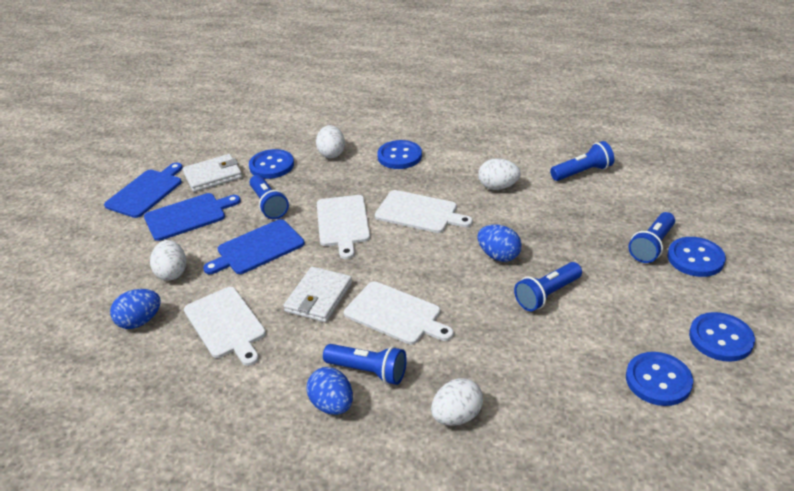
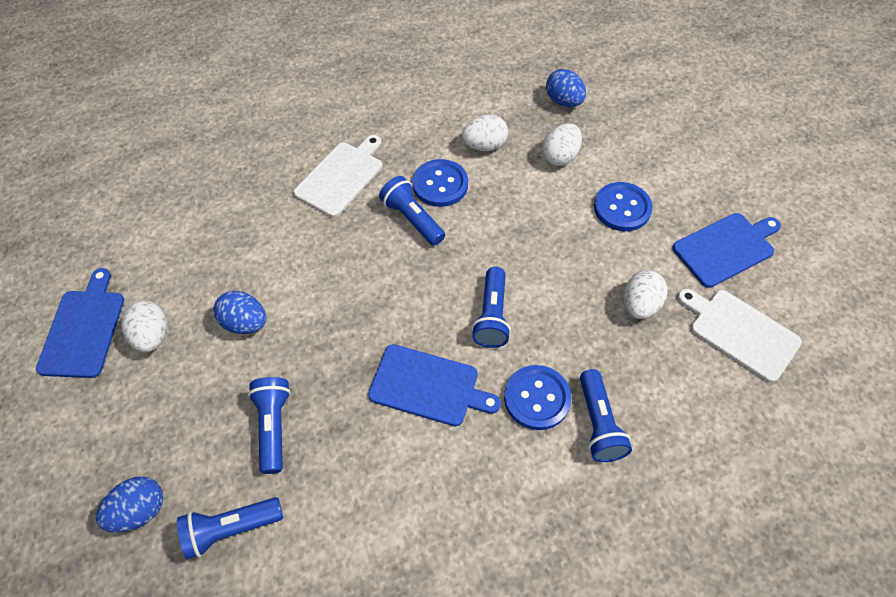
blue button: [249,149,294,179] [377,140,422,169] [626,352,693,406] [668,237,726,277] [689,312,755,362] = 5 -> [412,159,468,207] [504,365,572,430] [594,182,653,231] = 3
white cutting board: [184,287,266,366] [317,195,370,259] [344,281,454,345] [375,190,473,233] = 4 -> [294,135,382,217] [678,289,802,383] = 2
white wallet: [183,154,242,192] [283,267,352,322] = 2 -> none = 0

